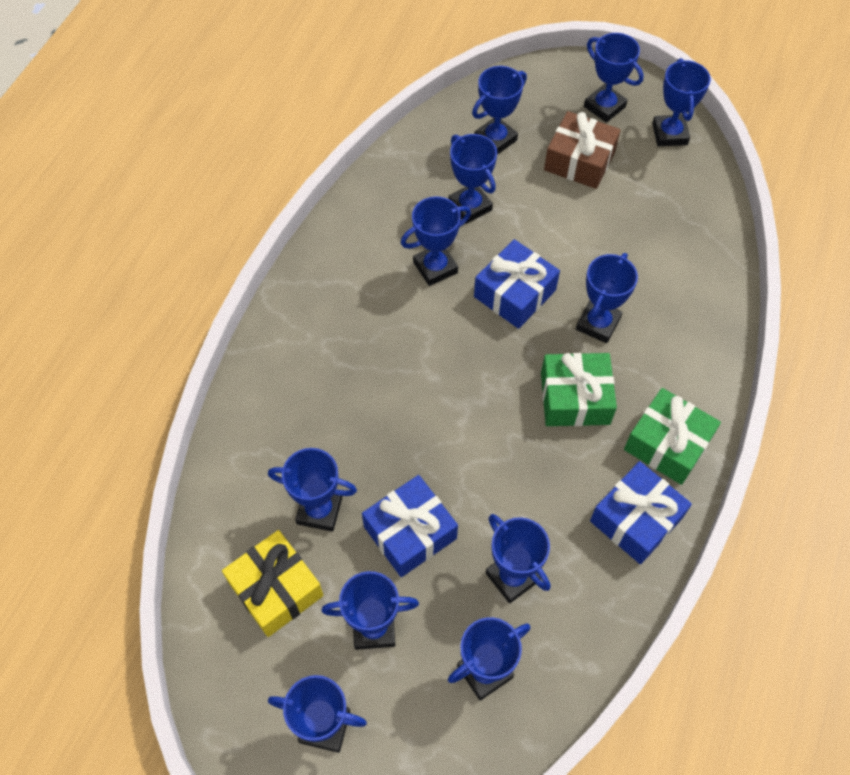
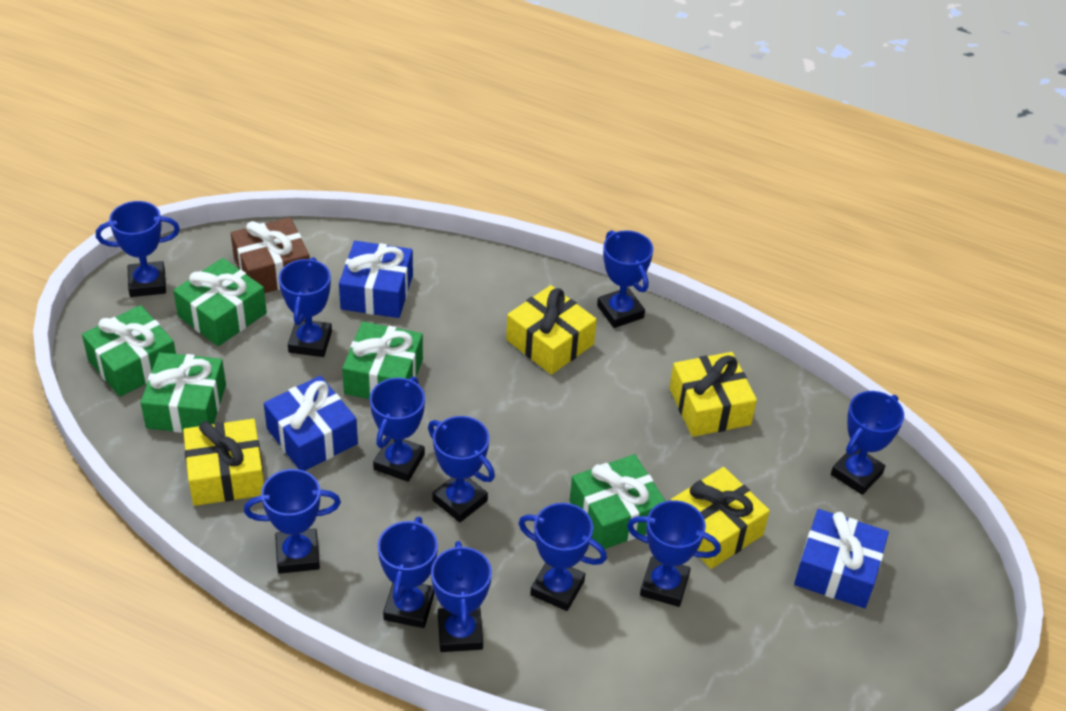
green gift: [541,353,617,426] [624,388,721,485] = 2 -> [82,305,176,397] [141,352,226,433] [173,258,267,346] [342,322,423,399] [569,454,665,549] = 5
yellow gift: [222,530,324,637] = 1 -> [183,419,264,506] [506,285,597,375] [669,352,757,437] [671,467,770,569] = 4

